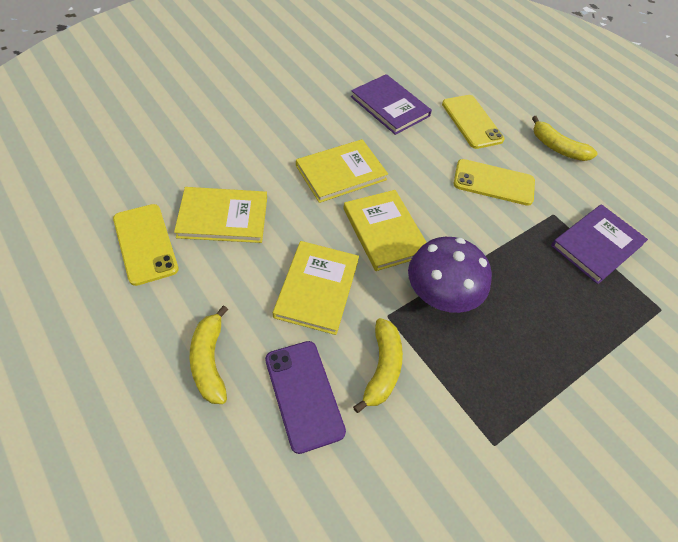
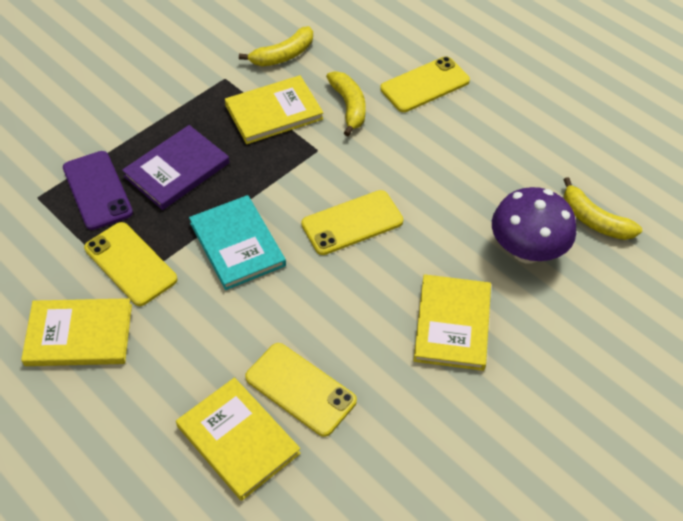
purple book: [351,74,432,135] [551,204,648,284] = 2 -> [122,125,229,210] = 1
turquoise book: none = 0 -> [189,195,286,290] = 1
yellow phone: [113,204,179,286] [442,95,505,149] [454,159,535,206] = 3 -> [84,222,177,306] [245,343,357,437] [301,190,403,255] [380,56,470,112] = 4

